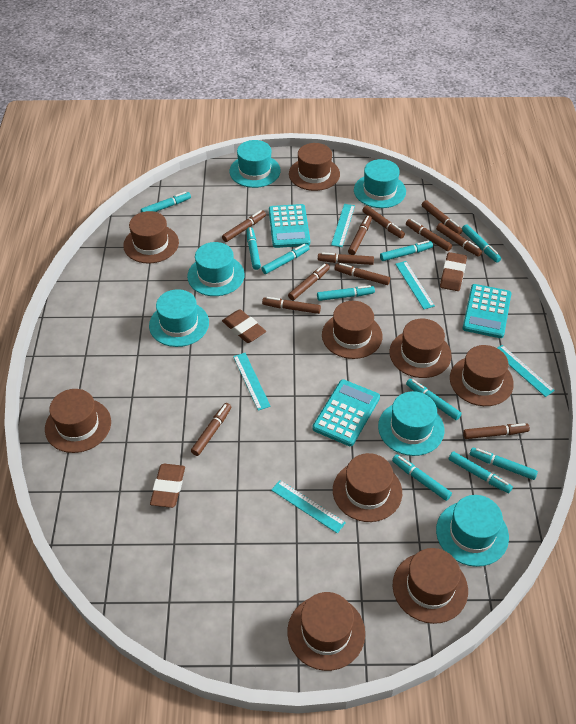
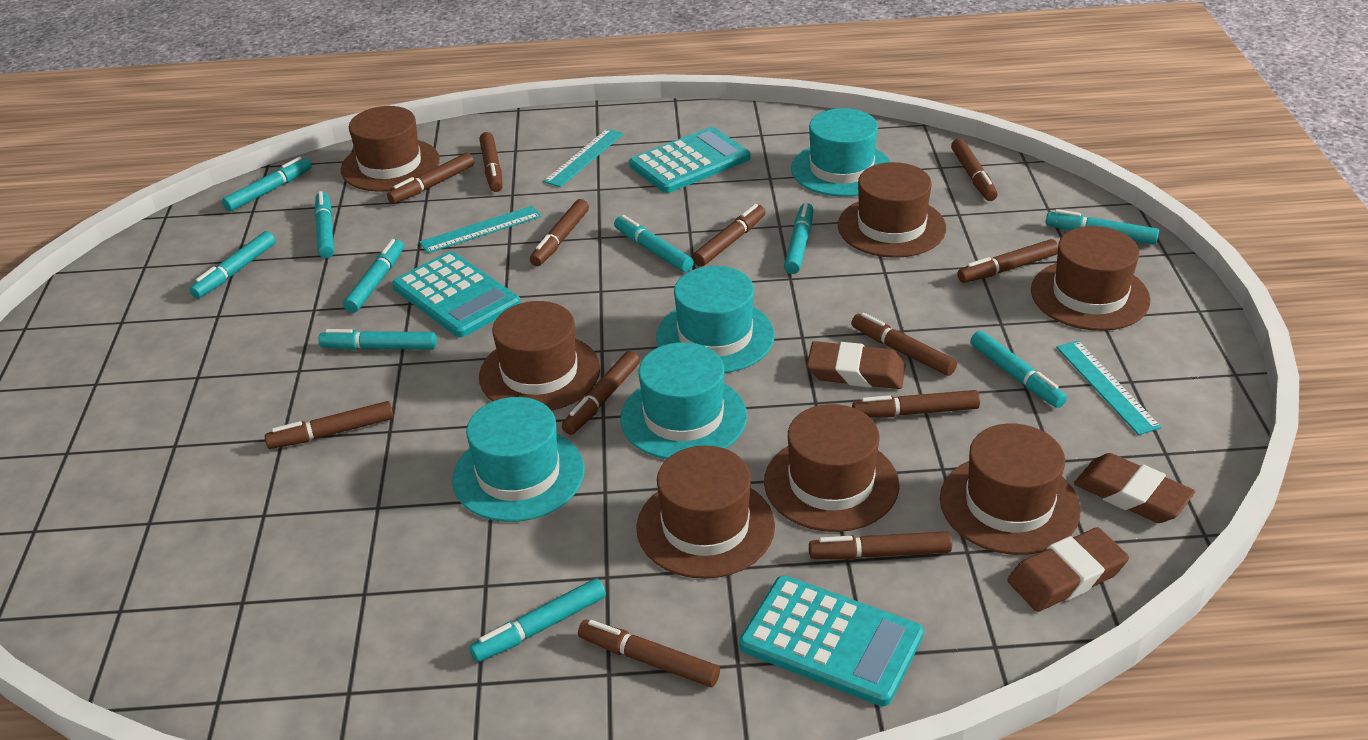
brown hat: [45,389,111,453] [123,211,179,264] [288,592,365,671] [289,143,340,191] [322,301,382,359] [333,453,402,522] [389,319,452,378] [393,548,468,624] [450,345,514,406] = 9 -> [341,106,440,192] [479,301,600,411] [636,446,775,579] [764,404,899,532] [838,162,946,258] [940,424,1081,555] [1031,226,1150,331] = 7
turquoise hat: [149,289,209,347] [187,242,245,296] [229,140,281,188] [354,159,406,208] [378,391,444,456] [436,495,509,567] = 6 -> [452,397,585,522] [620,342,747,459] [656,266,774,373] [791,108,891,197] = 4
turquoise ruler: [233,353,271,411] [271,480,346,534] [331,204,355,247] [395,261,435,309] [498,345,555,397] = 5 -> [420,206,541,253] [543,129,624,187] [1056,341,1162,435] = 3

